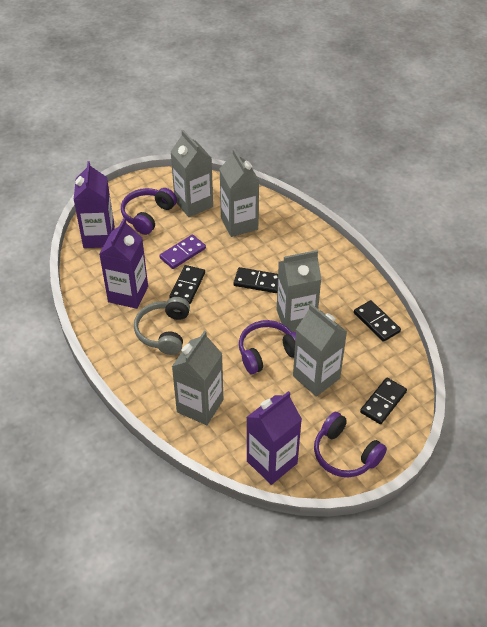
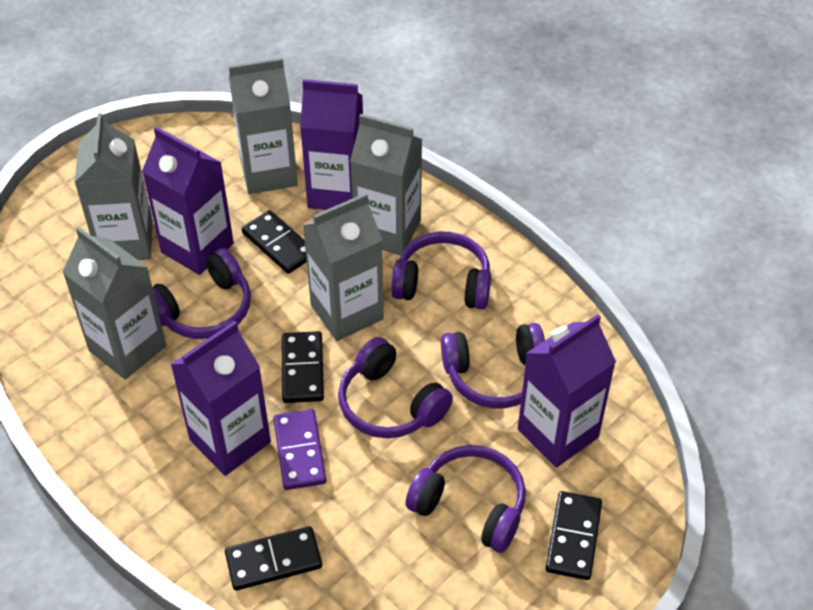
grey headphones: [134,297,190,355] = 1 -> none = 0
purple carton: [74,161,115,248] [99,218,148,309] [247,391,302,485] = 3 -> [142,126,234,275] [170,321,271,476] [300,79,363,210] [518,314,616,467] = 4
purple headphones: [121,188,177,235] [239,320,296,374] [314,412,387,477] = 3 -> [152,248,251,339] [338,337,453,438] [391,232,491,310] [405,445,526,553] [441,323,545,408] = 5

